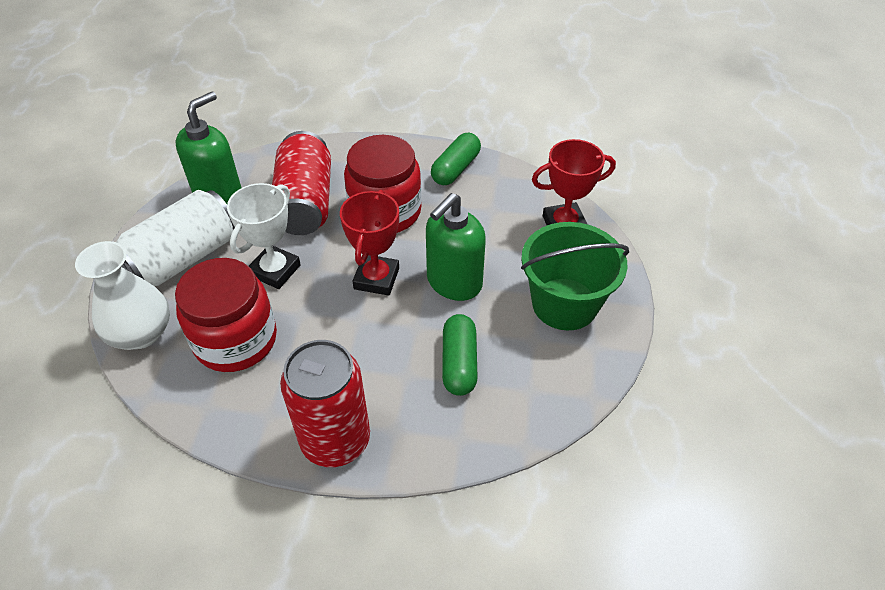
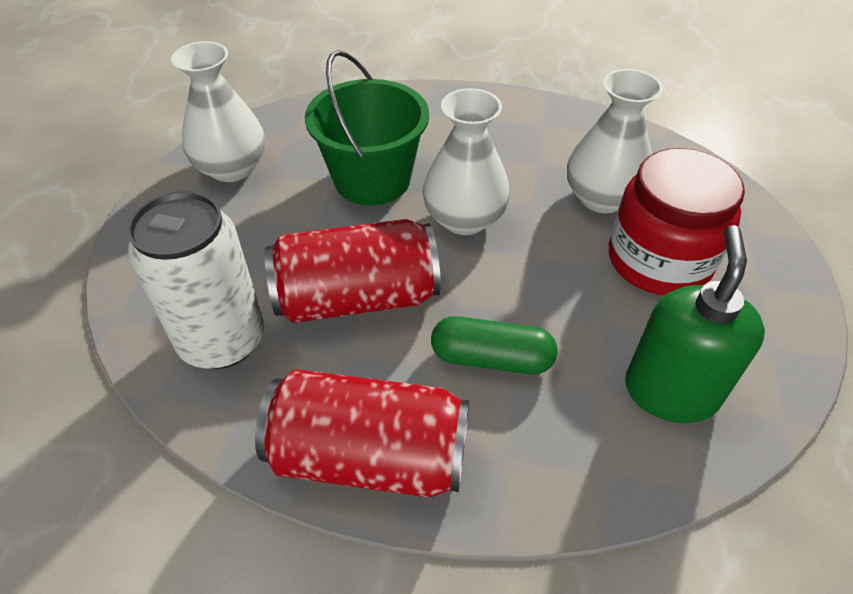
green capsule: [431,133,481,185] [442,314,478,396] = 2 -> [431,316,557,374] = 1
green soap dispenser: [175,92,242,204] [426,193,486,301] = 2 -> [625,225,765,423] = 1
red jar: [175,258,277,372] [344,135,422,233] = 2 -> [609,148,745,295] = 1
red trophy: [340,190,399,296] [532,139,616,225] = 2 -> none = 0
white trophy: [227,183,301,289] = 1 -> none = 0
white vase: [75,241,170,350] = 1 -> [171,41,265,182] [423,88,510,235] [567,69,663,213] = 3

